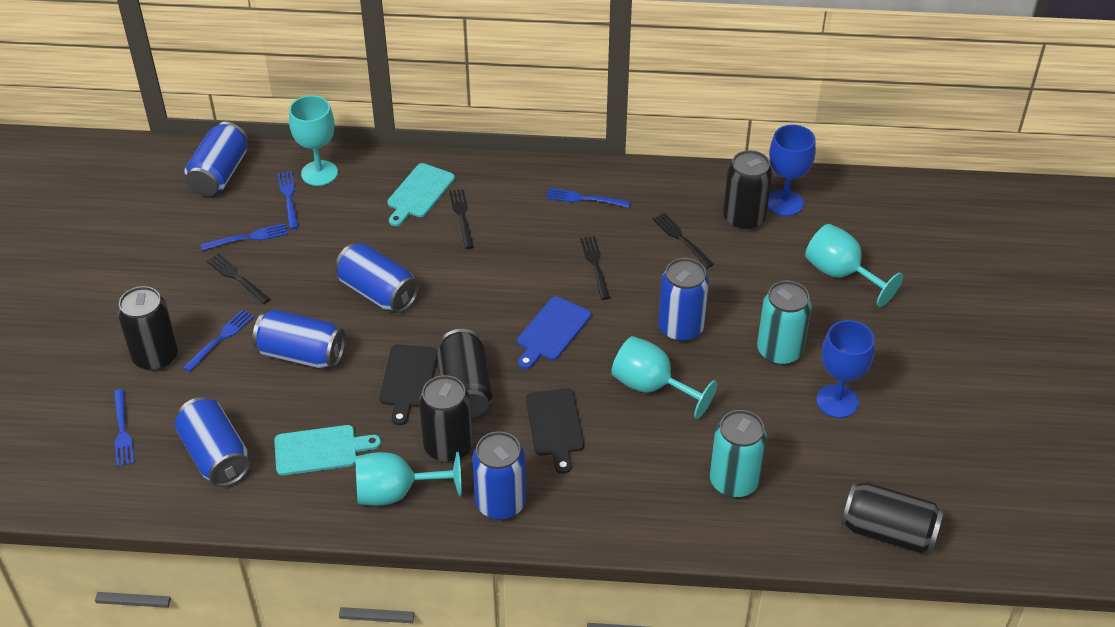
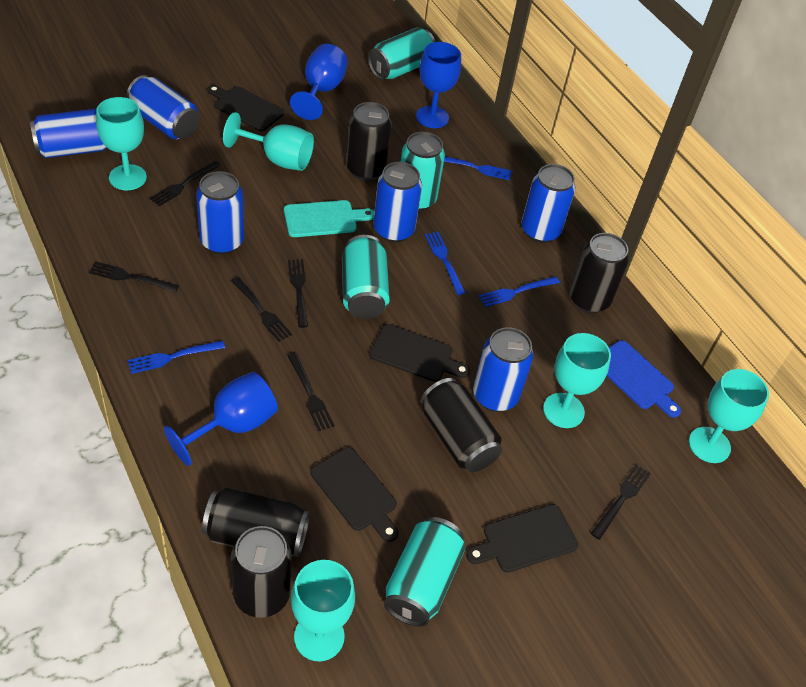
black cutting board: [380,344,438,426] [526,388,584,474] = 2 -> [207,85,284,131] [311,447,399,542] [369,324,470,382] [466,504,578,573] = 4
black fork: [207,253,270,304] [449,189,474,249] [580,236,610,300] [652,213,714,268] = 4 -> [89,261,179,293] [150,161,221,206] [231,277,292,342] [287,352,335,431] [288,259,308,328] [591,464,651,540] = 6
blue fork: [114,389,134,467] [183,310,254,372] [200,223,288,250] [277,171,298,229] [546,188,631,208] = 5 -> [128,340,225,374] [425,232,466,295] [444,157,512,180] [479,276,560,307] = 4
blue goblet: [768,125,816,216] [816,320,875,418] = 2 -> [164,372,278,466] [290,44,348,120] [416,42,461,128] = 3
turquoise can: [710,410,767,498] [757,281,812,366] = 2 -> [342,235,390,319] [368,27,436,80] [384,517,466,627] [401,132,445,211] = 4
turquoise cutting board: [274,425,381,475] [387,163,455,226] = 2 -> [284,200,374,237] = 1
turquoise goblet: [289,95,338,186] [355,452,461,506] [611,336,717,419] [805,224,903,307] = 4 -> [96,97,147,190] [223,112,314,171] [291,560,355,661] [543,333,611,428] [689,369,769,463] = 5

